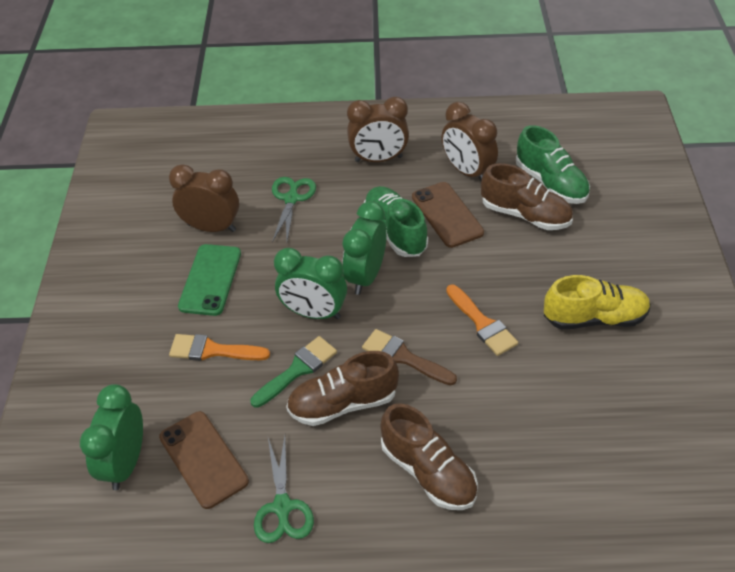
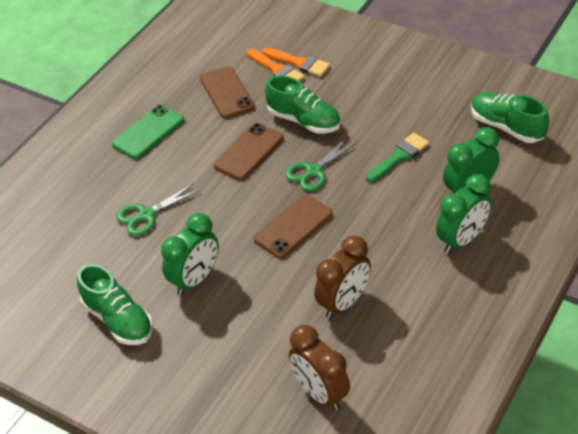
brown brush: [362,329,457,385] = 1 -> none = 0
brown clock: [169,164,239,232] [347,97,409,162] [442,102,498,181] = 3 -> [289,325,350,411] [314,236,371,319] = 2
brown phone: [159,411,249,509] [412,182,484,248] = 2 -> [200,66,255,118] [214,123,283,180] [254,195,333,258] = 3
brown shoe: [286,351,399,426] [381,403,478,510] [481,163,573,230] = 3 -> none = 0
green shoe: [364,186,428,257] [516,125,590,204] = 2 -> [77,264,153,345] [265,75,341,133] [471,92,549,143] = 3
yellow shoe: [544,275,651,329] = 1 -> none = 0

